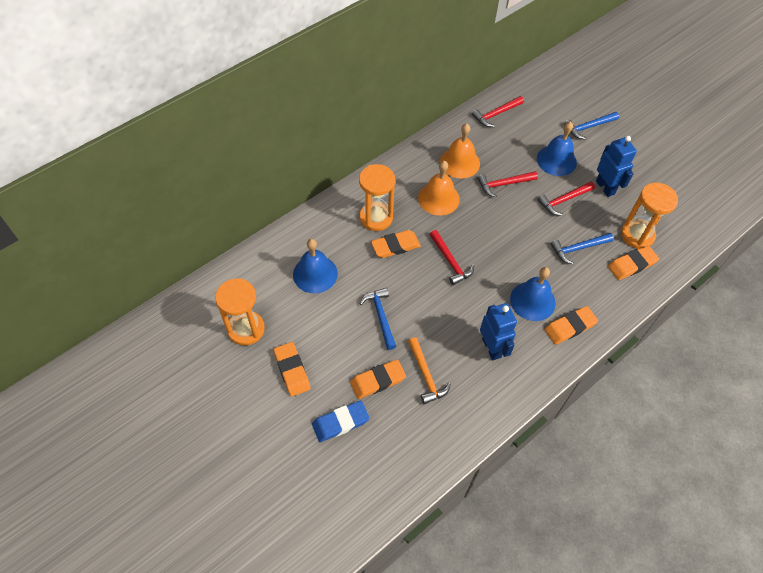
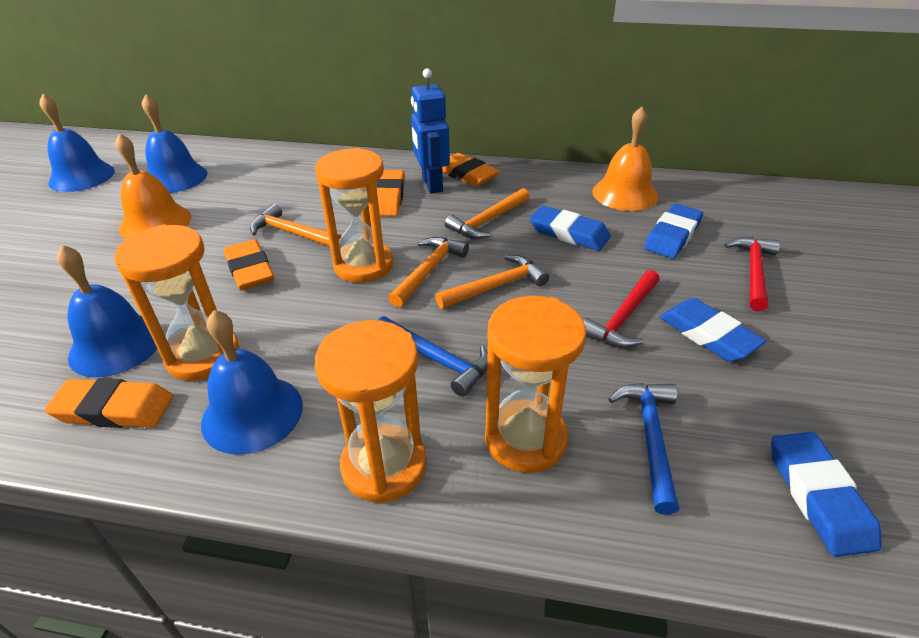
blue bell: [293,239,338,293] [510,267,556,321] [537,121,577,176] = 3 -> [39,94,115,192] [57,245,157,377] [142,94,207,193] [201,310,303,455] = 4
blue eraser: [312,400,370,442] = 1 -> [529,205,611,251] [644,204,703,259] [660,298,766,362] [771,432,882,557] = 4
blue hammer: [360,288,396,350] [551,233,614,264] [564,112,619,140] = 3 -> [378,316,488,397] [608,383,679,515] = 2
blue robot: [480,303,517,360] [596,136,637,197] = 2 -> [411,68,450,194] = 1
orange eraser: [273,342,311,397] [350,360,406,399] [371,230,421,258] [544,306,598,345] [608,245,659,280] = 5 -> [45,378,173,428] [223,239,274,290] [368,170,405,216] [442,153,500,187] = 4
orange hammer: [408,337,451,404] = 1 -> [250,204,341,247] [388,237,469,307] [435,255,549,309] [445,188,530,239] = 4
orange hourglass: [215,278,265,346] [359,164,395,231] [621,183,678,249] = 3 -> [114,225,239,381] [315,148,393,283] [315,320,427,504] [485,296,586,473] = 4
red hammer: [430,230,474,285] [472,96,524,127] [478,171,538,197] [538,182,595,216] = 4 -> [583,270,660,348] [724,237,780,311] = 2

